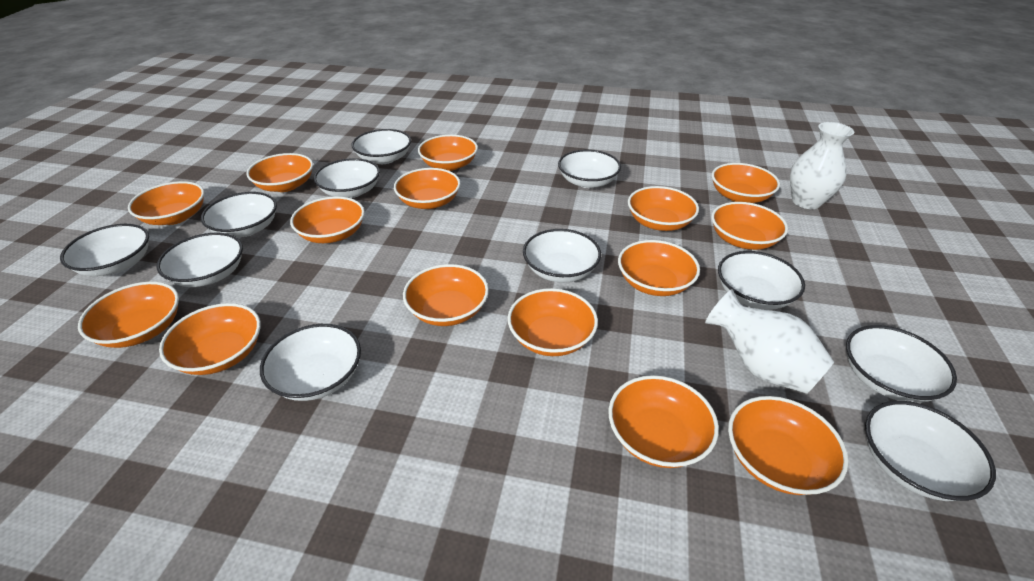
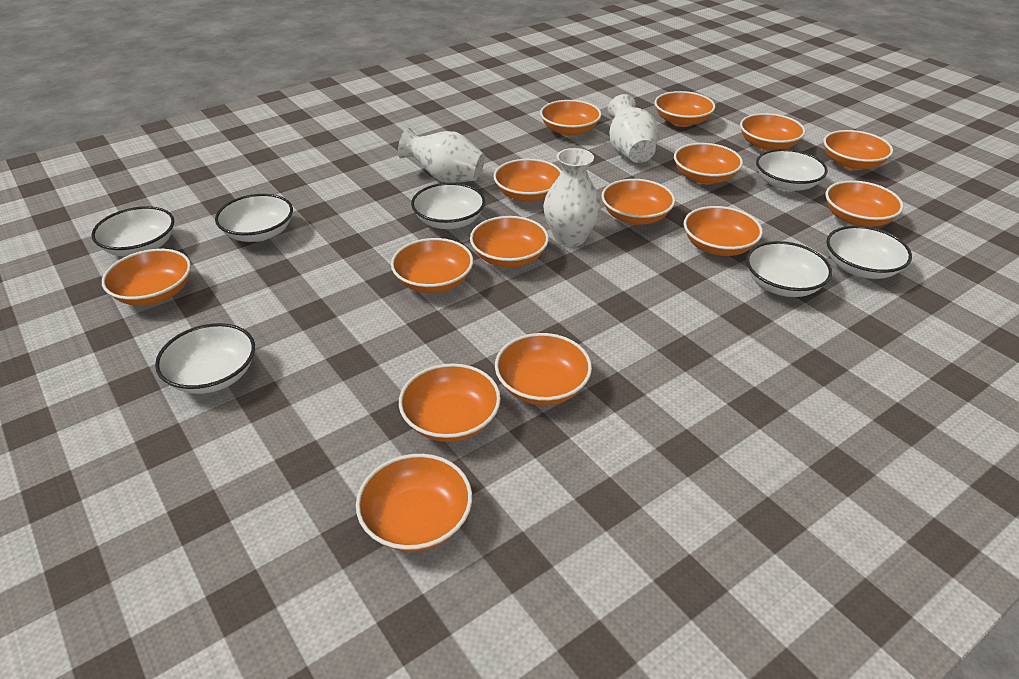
white bowl: [60,224,149,276] [156,233,243,287] [201,192,277,238] [260,324,361,401] [314,158,380,198] [352,129,411,164] [523,229,601,283] [558,150,621,188] [718,251,805,310] [846,325,957,403] [865,401,996,501] = 11 -> [91,206,174,257] [155,323,255,394] [215,194,293,242] [411,183,485,229] [746,241,832,297] [756,149,828,191] [826,226,912,279] = 7
white vase: [705,289,834,394] [790,122,854,209] = 2 -> [398,127,485,183] [543,148,601,247] [607,94,658,163] = 3

